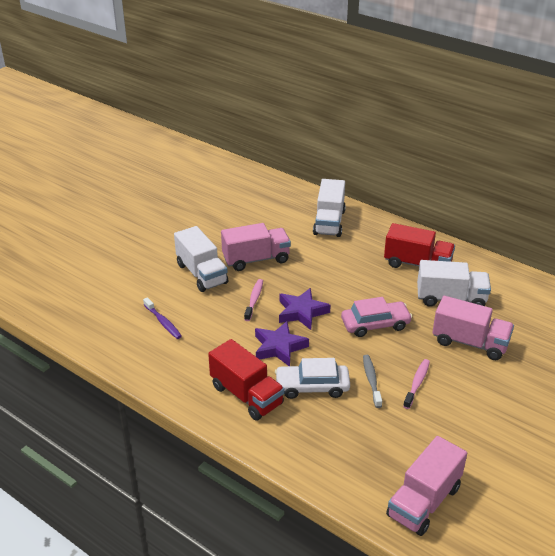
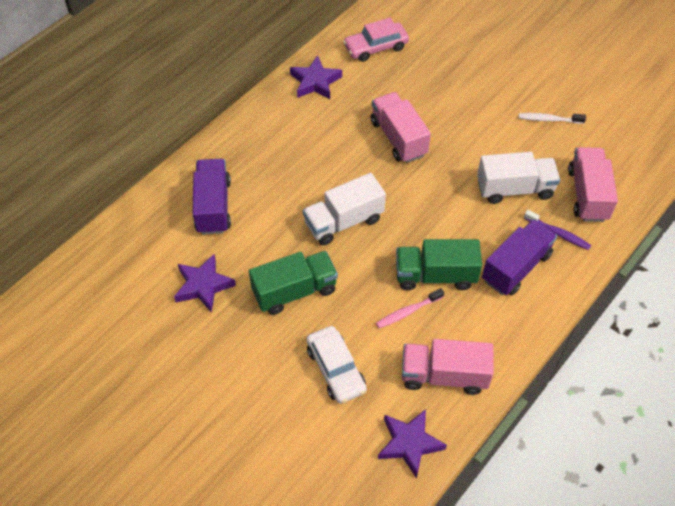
green truck: none = 0 -> [249,251,338,315] [396,239,482,290] = 2
grey toothbrush: [363,355,382,408] = 1 -> none = 0
pink toothbrush: [244,279,263,321] [403,359,430,409] = 2 -> [376,288,444,328] = 1
purple star: [255,321,309,366] [279,288,331,330] = 2 -> [174,254,236,313] [290,55,342,99] [378,409,447,479] = 3
purple truck: none = 0 -> [192,159,231,235] [482,219,557,296] = 2
red truck: [208,339,285,421] [384,223,455,268] = 2 -> none = 0
white toothbrush: none = 0 -> [518,113,586,124] = 1
white truck: [174,226,228,292] [313,179,346,237] [417,260,491,307] = 3 -> [303,173,386,245] [477,152,560,204] = 2

